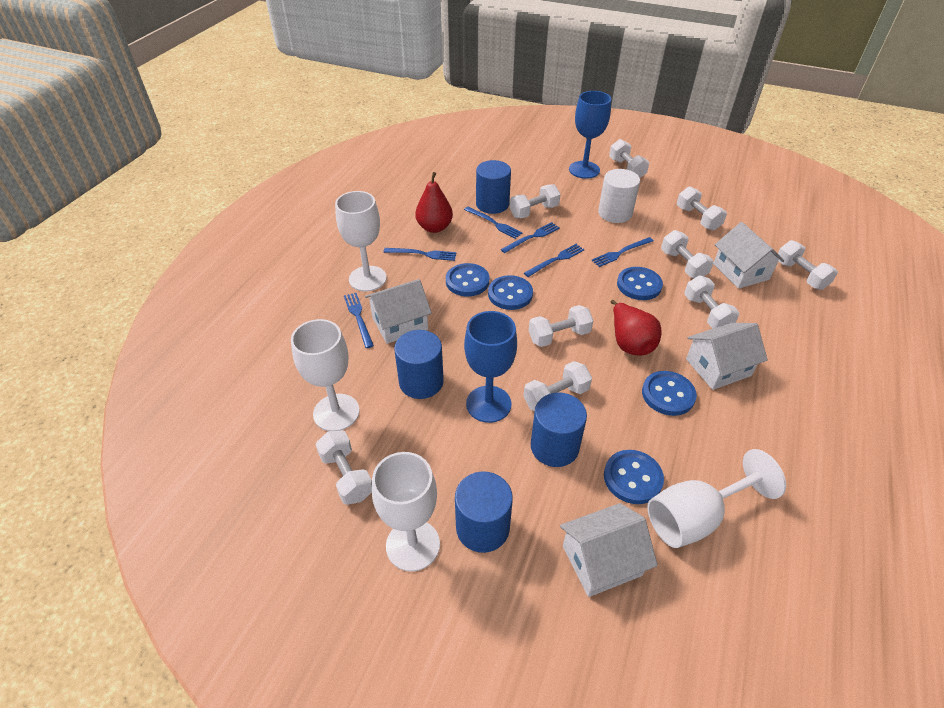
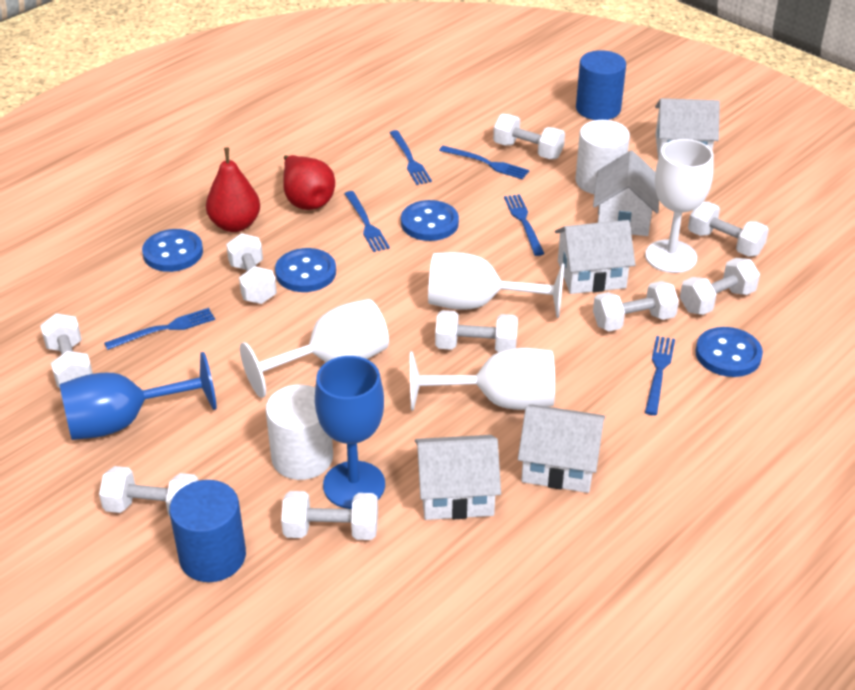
blue button: [446,263,489,296] [488,275,533,310] [604,450,664,504] [617,267,663,300] [642,371,697,416] = 5 -> [142,229,203,272] [275,248,336,292] [401,200,459,241] [695,327,763,377] = 4
blue cylinder: [394,330,444,399] [455,472,513,553] [476,160,511,214] [531,393,587,467] = 4 -> [169,480,246,582] [576,50,626,120] = 2
white cylinder: [598,169,640,223] = 1 -> [266,384,333,480] [575,120,630,194] = 2
white house: [365,279,432,344] [560,503,658,597] [686,323,768,390] [713,222,784,289] = 4 -> [415,435,501,520] [518,404,605,493] [555,220,635,294] [593,150,659,236] [655,98,720,159] = 5

